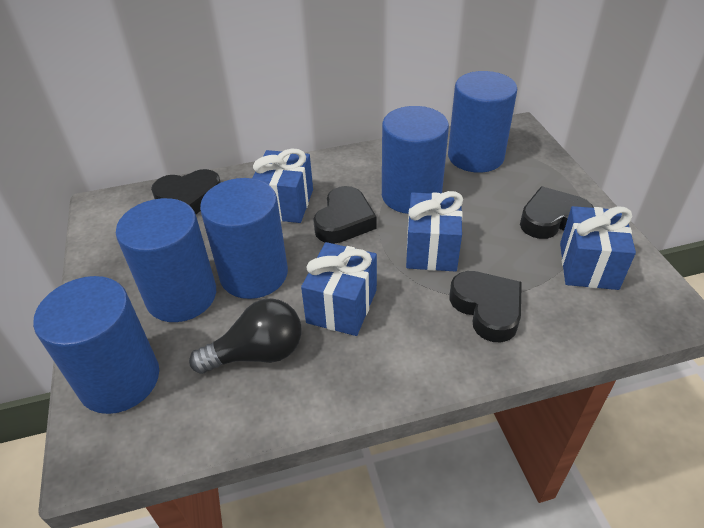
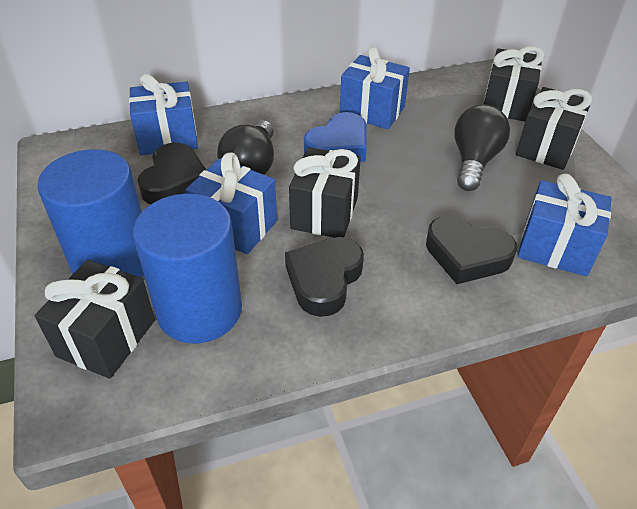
black gift: none = 0 -> [35,259,155,379] [289,147,361,238] [484,46,544,121] [516,87,592,170] = 4
black heart: [151,169,221,214] [313,186,376,244] [449,271,522,342] [520,186,594,239] = 4 -> [138,143,206,204] [285,237,364,317] [426,216,517,284] = 3
black light bulb: [189,298,301,374] = 1 -> [217,120,274,175] [454,104,510,191] = 2
blue cylinder: [33,276,159,414] [116,198,216,322] [200,178,288,299] [382,106,449,214] [448,71,517,173] = 5 -> [37,149,144,278] [133,194,242,343] = 2
blue heart: none = 0 -> [304,112,367,162] = 1

